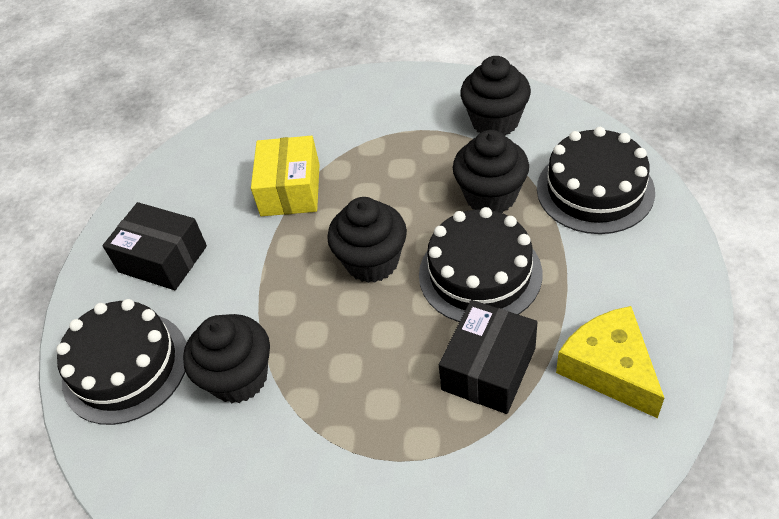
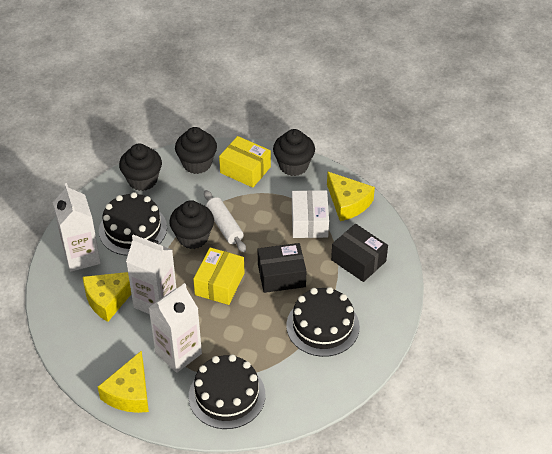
white box: none = 0 -> [292,190,329,238] = 1
white carton: none = 0 -> [53,183,101,272] [126,235,176,314] [149,283,202,373] = 3
white rolling pin: none = 0 -> [204,190,246,252] = 1
yellow box: [251,136,320,216] = 1 -> [193,247,245,305] [219,136,271,188] = 2
yellow cheese: [556,306,664,418] = 1 -> [83,272,131,322] [98,351,149,413] [327,172,375,221] = 3

